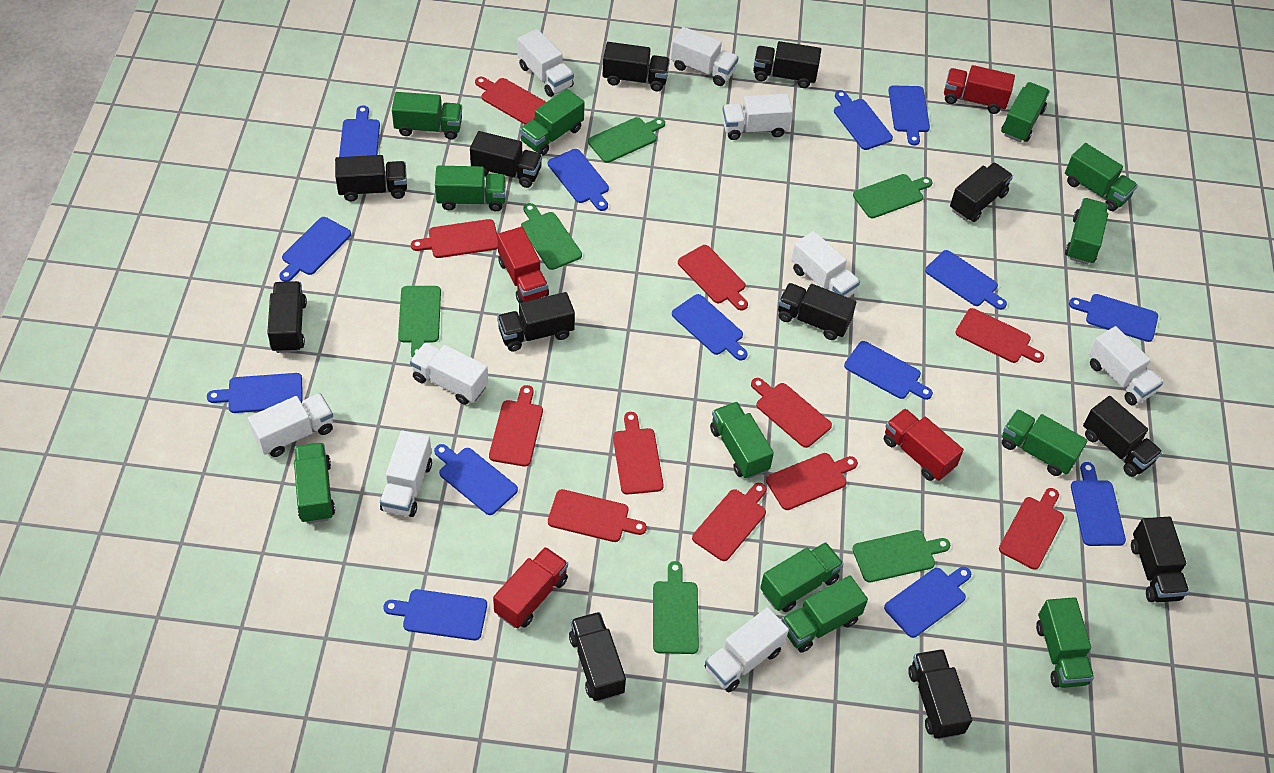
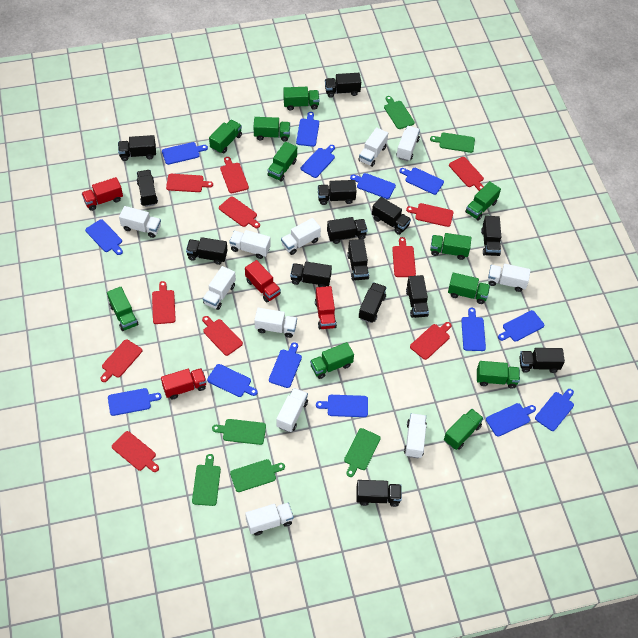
black truck: [267,281,307,353] [335,155,407,201] [470,131,542,188] [497,292,575,351] [569,612,626,702] [603,42,670,91] [753,41,821,88] [778,283,856,340] [908,649,972,739] [950,163,1013,222] [1083,396,1162,477] [1131,517,1189,602] = 12 -> [118,135,156,161] [136,170,158,207] [186,237,228,265] [290,262,332,287] [318,180,357,205] [325,73,361,98] [327,217,368,244] [347,239,369,281] [356,480,402,507] [359,282,387,323] [372,197,411,235] [406,275,429,318] [481,216,501,256] [519,348,565,373] = 14
green truck: [294,443,335,523] [392,92,462,140] [435,166,506,211] [520,89,585,156] [710,402,774,479] [760,542,844,612] [781,576,868,653] [1001,82,1050,142] [1002,409,1088,476] [1036,597,1094,688] [1065,143,1138,211] [1065,198,1108,265] = 12 -> [107,287,139,331] [209,120,242,153] [254,117,290,141] [267,142,297,181] [283,87,320,111] [310,342,354,379] [430,233,471,260] [444,409,484,450] [448,273,490,304] [465,181,501,221] [477,361,520,389] = 11
white truck: [248,393,333,457] [380,431,432,517] [410,343,488,405] [517,29,574,97] [671,27,739,86] [705,607,789,692] [722,94,793,140] [791,231,860,297] [1088,326,1163,405] = 9 -> [119,206,161,238] [203,266,236,310] [229,230,271,259] [245,503,294,536] [254,308,297,338] [276,388,308,432] [281,218,321,255] [358,127,388,167] [396,126,420,161] [404,413,427,458] [488,264,531,292] = 11

